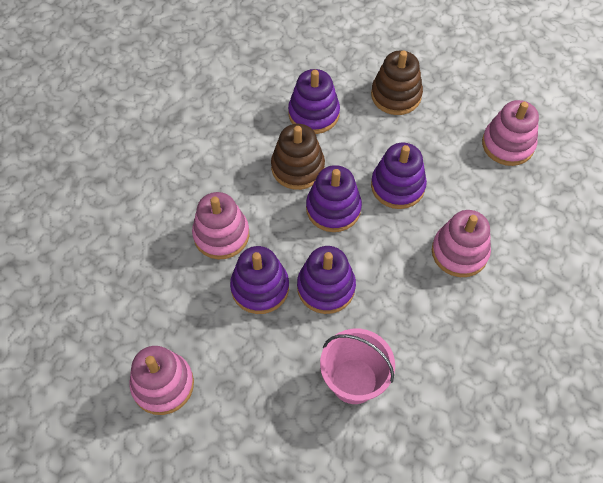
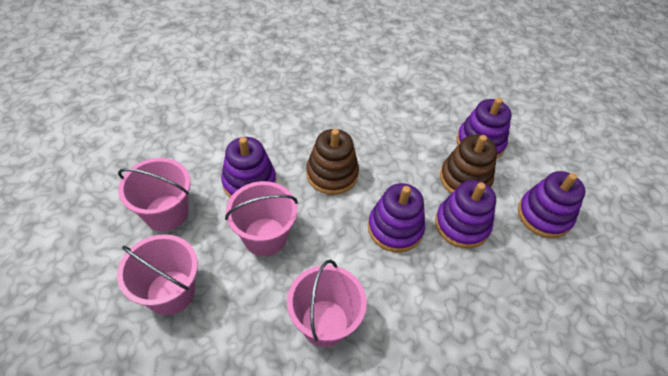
pink bucket: [320,329,395,404] = 1 -> [117,234,198,315] [118,158,191,232] [225,181,298,256] [287,260,367,347] = 4
pink stacking toy: [129,346,194,415] [192,192,249,259] [432,210,491,277] [482,100,539,166] = 4 -> none = 0

